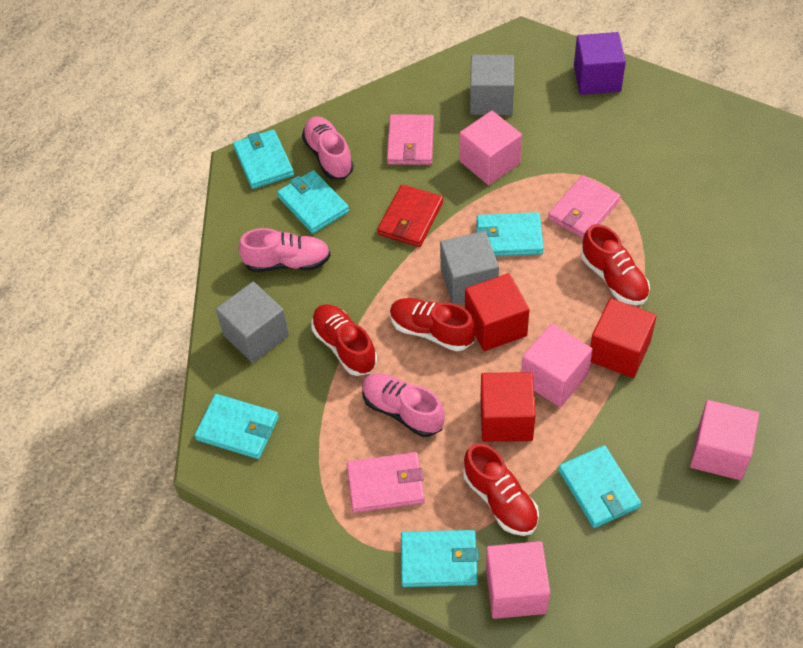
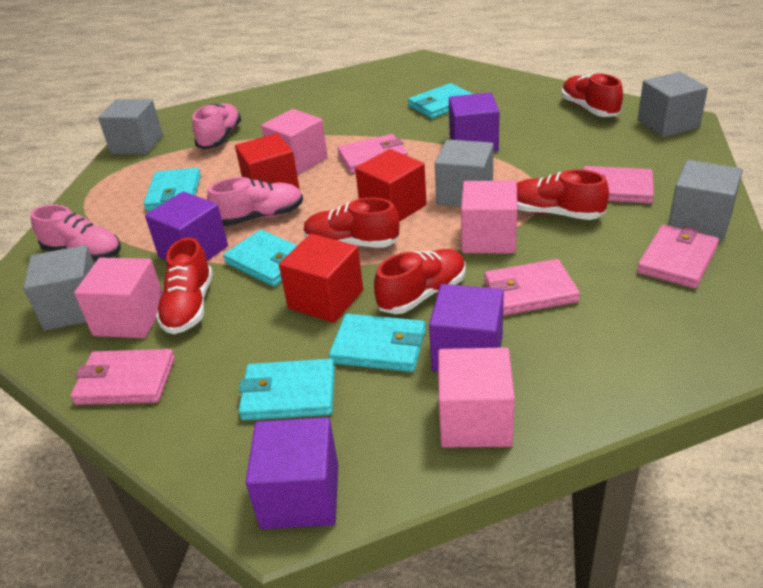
grey cube: [216,282,289,363] [440,231,499,304] [470,55,514,115] = 3 -> [23,245,94,331] [98,99,163,155] [435,139,494,207] [638,72,708,137] [668,160,743,240] = 5
pink wallet: [347,452,425,513] [387,114,434,165] [548,175,621,238] = 3 -> [70,349,175,405] [337,134,408,174] [484,259,580,316] [583,166,654,204] [637,225,719,288] = 5
purple cube: [574,32,626,95] = 1 -> [145,191,228,261] [246,417,338,529] [429,284,504,372] [449,92,499,152] = 4
red shoe: [312,304,377,376] [390,298,476,351] [464,443,539,536] [581,224,650,305] = 4 -> [156,237,213,334] [304,198,399,248] [374,249,466,314] [517,169,609,220] [561,73,623,117] = 5
red wallet: [377,184,443,247] = 1 -> none = 0
turquoise wallet: [194,394,279,459] [233,130,294,189] [277,170,349,234] [401,530,479,587] [476,212,544,256] [558,445,641,528] = 6 -> [144,168,201,211] [223,230,298,287] [239,359,335,420] [329,314,426,372] [408,83,472,119] = 5

